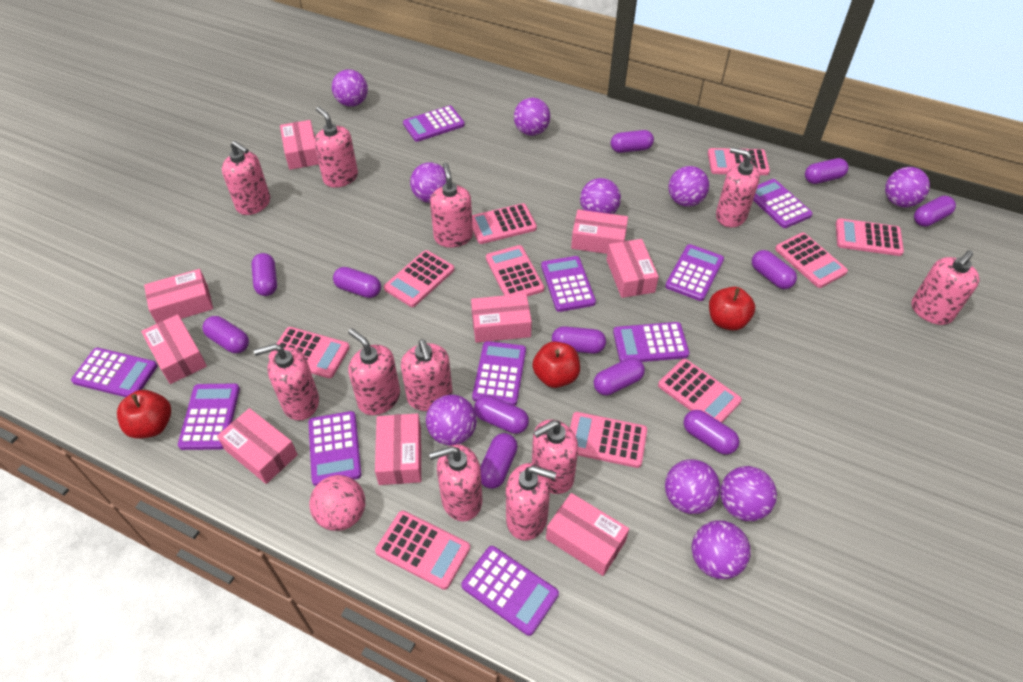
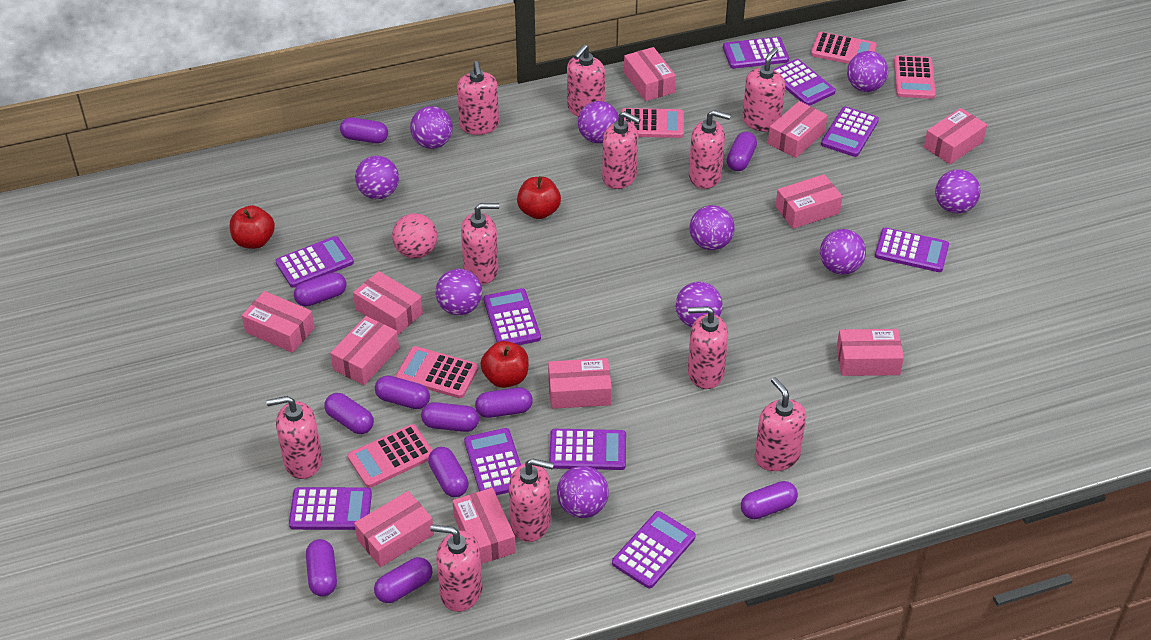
pink box: [141,314,207,384] [144,269,213,324] [217,408,298,484] [280,120,319,170] [375,413,421,485] [471,293,532,343] [546,493,629,576] [571,210,628,254] [607,239,659,298] = 9 -> [242,291,315,353] [330,316,399,385] [353,271,423,335] [354,491,434,567] [453,488,516,564] [548,358,612,409] [624,47,676,101] [768,101,828,158] [776,174,843,229] [837,329,904,376] [924,108,987,164] = 11
pink calculator: [268,327,350,378] [375,511,470,590] [384,250,454,307] [472,203,537,244] [486,245,544,296] [570,412,647,468] [658,359,742,423] [708,148,770,175] [775,233,848,288] [836,218,904,256] = 10 -> [348,424,433,488] [396,346,479,398] [621,108,684,138] [811,32,877,64] [894,55,936,99] = 5
purple capsule: [202,316,249,353] [252,253,277,296] [333,267,381,298] [474,395,529,434] [480,433,518,489] [552,326,606,354] [594,358,645,396] [611,130,654,153] [684,410,739,455] [752,250,797,289] [805,158,849,184] [914,196,956,227] = 12 -> [294,272,346,307] [306,539,337,596] [324,393,374,434] [340,117,388,144] [374,557,432,603] [375,376,430,409] [421,402,479,432] [428,447,469,497] [475,387,533,418] [727,132,757,171] [741,481,798,519] = 11

